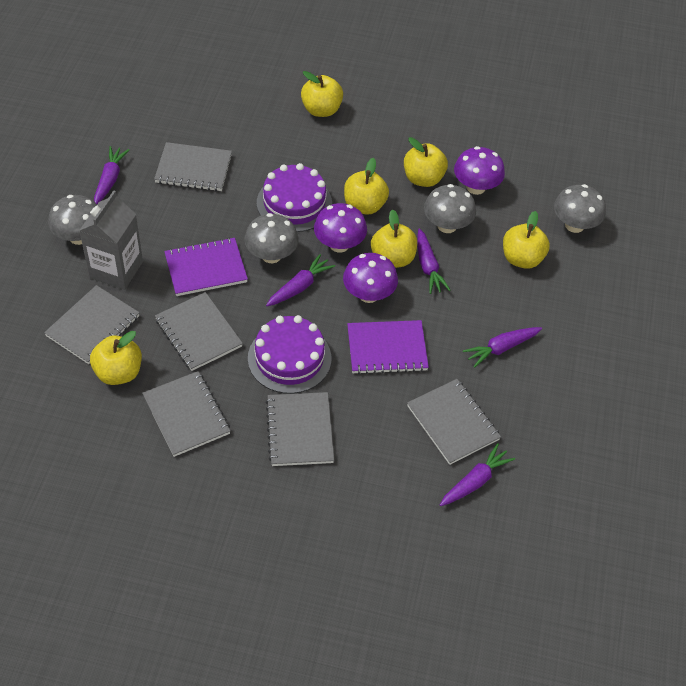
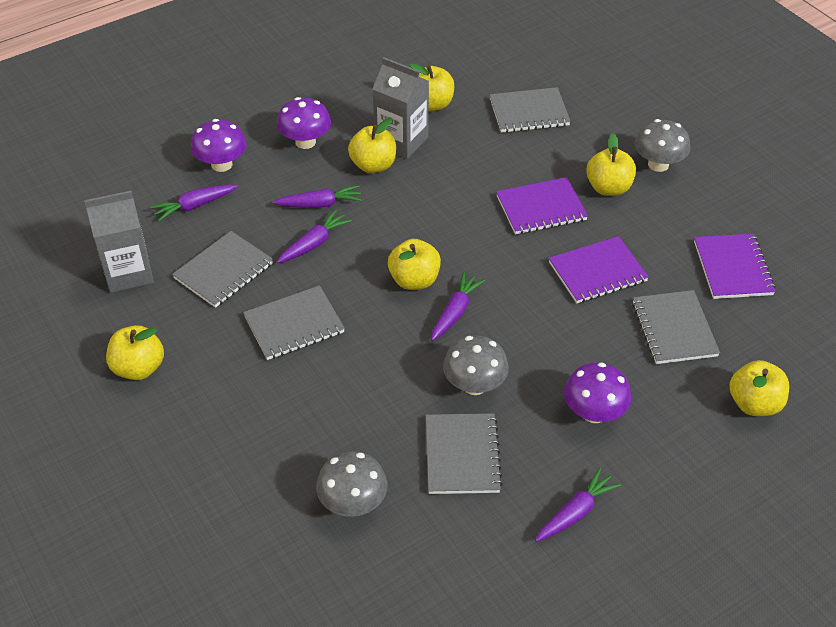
grey carton: [79,190,143,290] = 1 -> [84,191,154,293] [372,57,429,159] = 2
grey mushroom: [48,195,97,245] [245,213,299,263] [424,184,476,233] [554,184,606,233] = 4 -> [316,451,388,517] [443,335,509,395] [634,119,690,172] = 3
grey notebook: [44,285,140,364] [142,371,230,457] [154,142,232,191] [155,292,243,371] [266,392,334,466] [407,379,501,465] = 6 -> [172,231,273,308] [243,285,345,360] [426,413,503,494] [490,87,571,133] [632,290,720,364] = 5
purple cake: [248,315,331,394] [257,163,332,232] = 2 -> none = 0
purple notebook: [164,237,248,296] [347,320,429,374] = 2 -> [496,177,588,235] [549,236,649,303] [694,234,776,299] = 3

